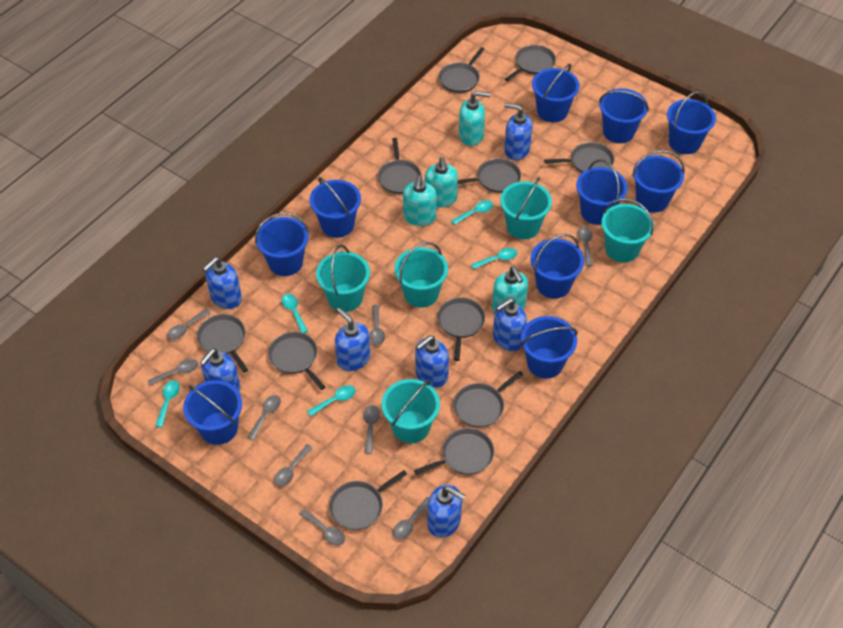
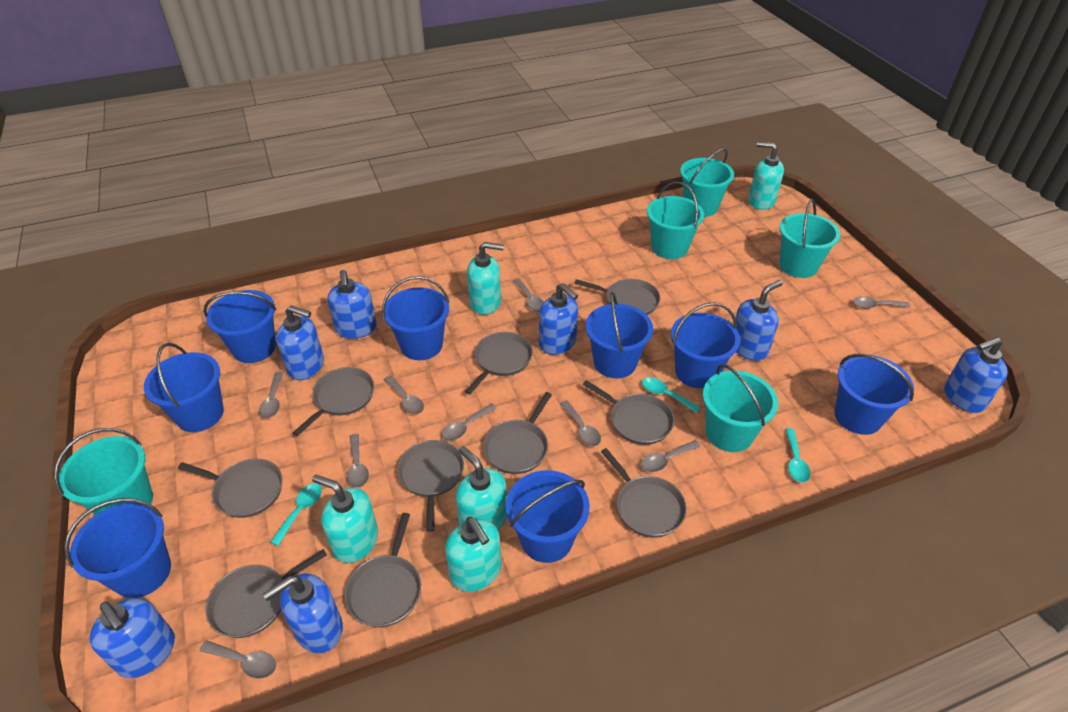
blue bucket: [183,380,242,445] [255,213,309,276] [310,177,361,238] [521,316,578,379] [531,234,584,299] [532,64,580,122] [576,159,628,225] [599,89,649,143] [632,150,684,213] [667,91,716,154] = 10 -> [64,498,171,598] [144,343,224,432] [204,290,276,363] [382,276,449,360] [506,470,590,563] [585,292,653,378] [671,302,740,388] [835,354,914,435] = 8
grey pan: [197,314,248,373] [268,332,325,390] [329,470,407,530] [378,138,422,194] [414,428,494,475] [437,297,485,361] [439,47,485,93] [453,371,524,428] [458,158,521,193] [505,45,556,81] [544,142,614,173] = 11 -> [178,459,283,518] [206,549,327,638] [293,367,374,436] [344,513,421,627] [397,440,464,532] [465,332,533,394] [483,392,552,474] [574,279,660,315] [583,380,674,445] [601,448,687,538] = 10
turquoise soap dispenser: [403,175,437,226] [425,157,458,208] [459,91,490,146] [492,266,528,313] = 4 -> [312,475,378,563] [445,516,501,592] [456,446,507,531] [467,242,504,315] [748,142,784,210] = 5
turquoise spoon: [155,380,180,427] [282,294,308,333] [307,385,356,417] [451,200,493,225] [471,248,517,269] = 5 -> [270,483,322,546] [642,377,701,413] [785,428,811,483] = 3

